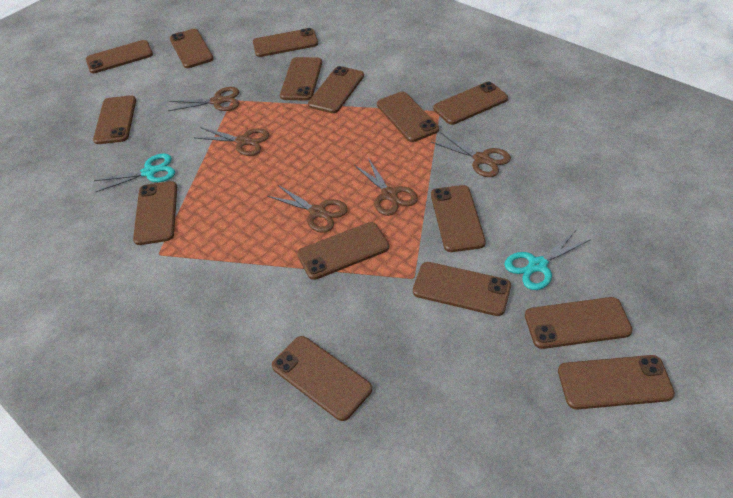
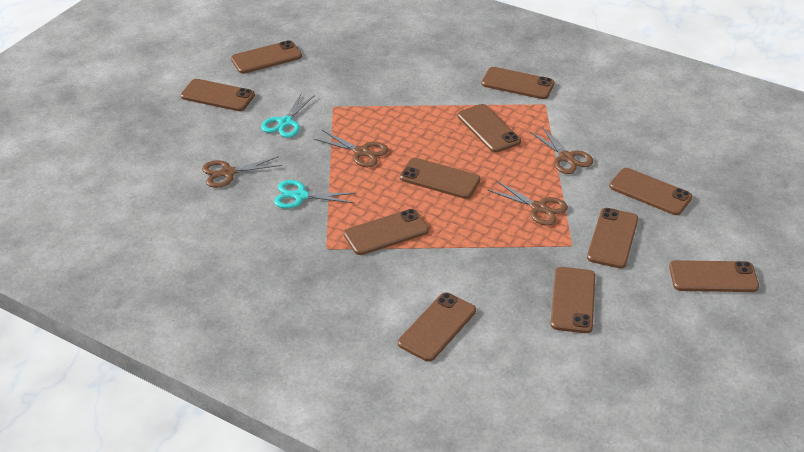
brown phone: [86,40,153,73] [93,95,136,144] [133,181,177,245] [170,29,213,68] [253,28,318,57] [272,336,372,421] [280,57,322,101] [297,222,389,280] [308,66,364,113] [377,92,439,142] [413,262,511,316] [431,185,486,252] [433,82,508,125] [525,297,632,349] [558,355,675,410] = 15 -> [181,79,255,111] [231,40,302,74] [344,209,429,255] [398,292,476,362] [400,158,480,199] [457,104,521,153] [482,67,554,99] [551,267,595,333] [587,208,638,268] [609,168,692,215] [669,260,759,292] = 11
brown scissors: [168,87,239,111] [193,127,270,156] [267,185,348,233] [354,158,418,216] [431,133,511,177] = 5 -> [202,156,282,188] [314,130,389,167] [488,181,568,226] [529,126,593,174] = 4

